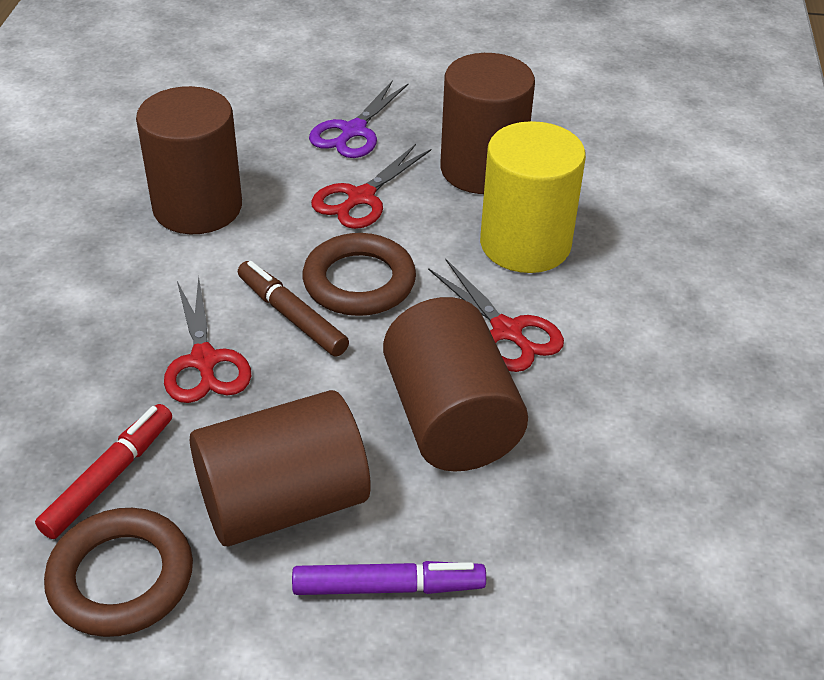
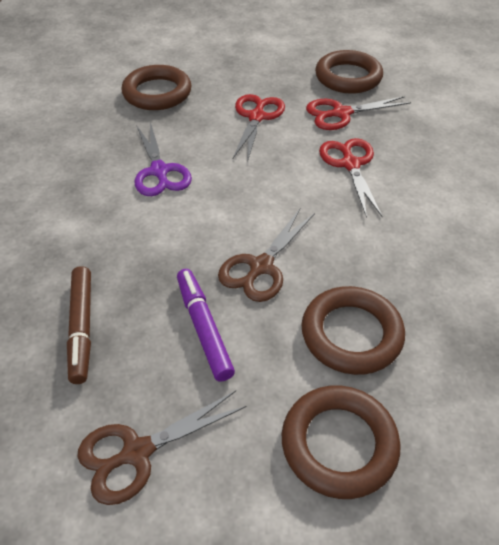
brown cylinder: [136,86,242,234] [190,390,370,546] [383,297,528,472] [440,53,535,194] = 4 -> none = 0
brown ring: [44,508,193,637] [303,233,416,316] = 2 -> [122,65,191,110] [282,385,401,499] [302,286,405,375] [315,50,383,94] = 4
brown scissors: none = 0 -> [77,391,246,505] [218,209,315,302] = 2
red marker: [35,404,172,539] = 1 -> none = 0
yellow cylinder: [480,121,586,273] = 1 -> none = 0

